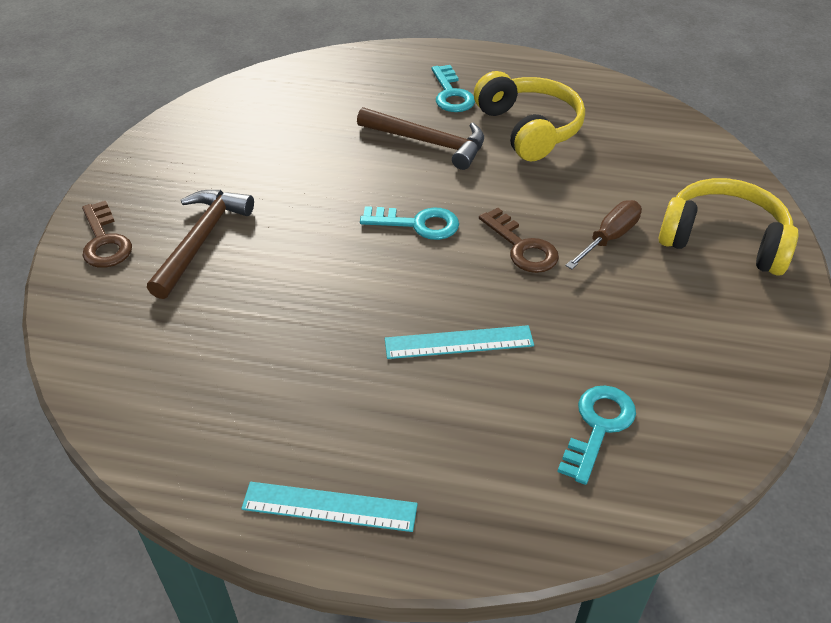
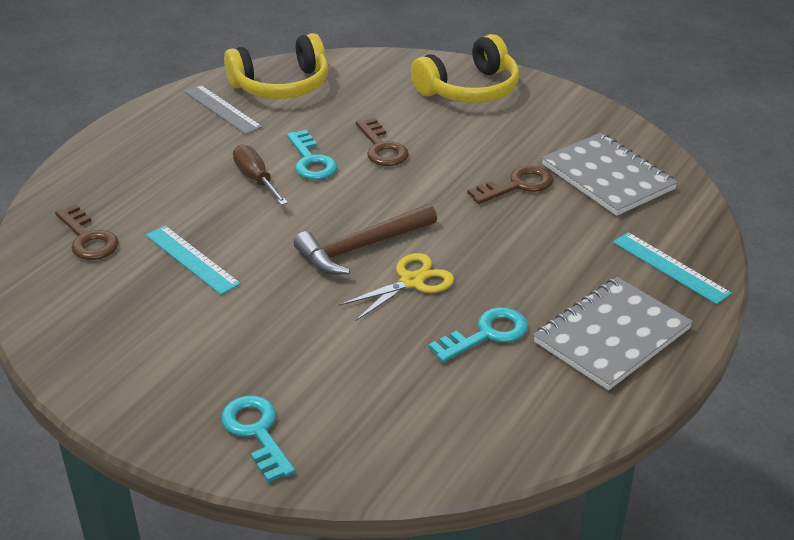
brown hammer: [147,190,254,299] [357,107,484,170] = 2 -> [294,204,437,275] = 1
brown key: [82,201,132,268] [479,207,559,273] = 2 -> [55,204,119,260] [356,118,409,166] [467,166,553,204] = 3
grey notebook: none = 0 -> [533,277,693,390] [542,133,678,216] = 2
grey ruler: none = 0 -> [184,85,262,134] = 1
yellow scissors: none = 0 -> [339,253,454,321] = 1

